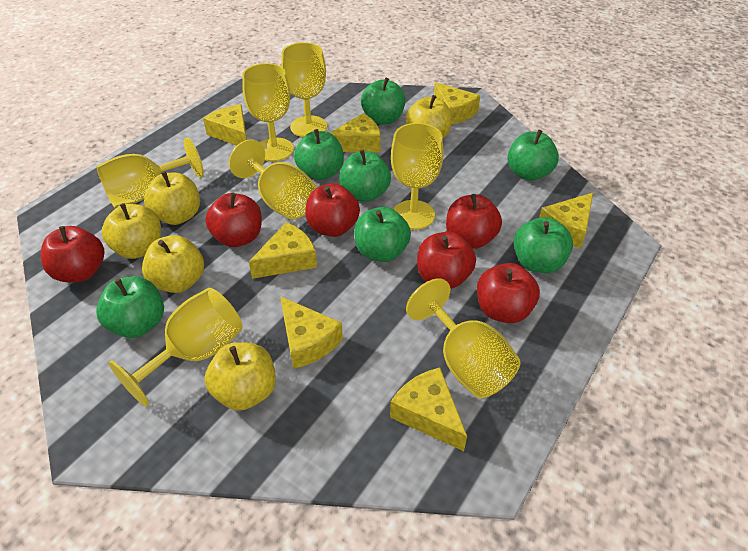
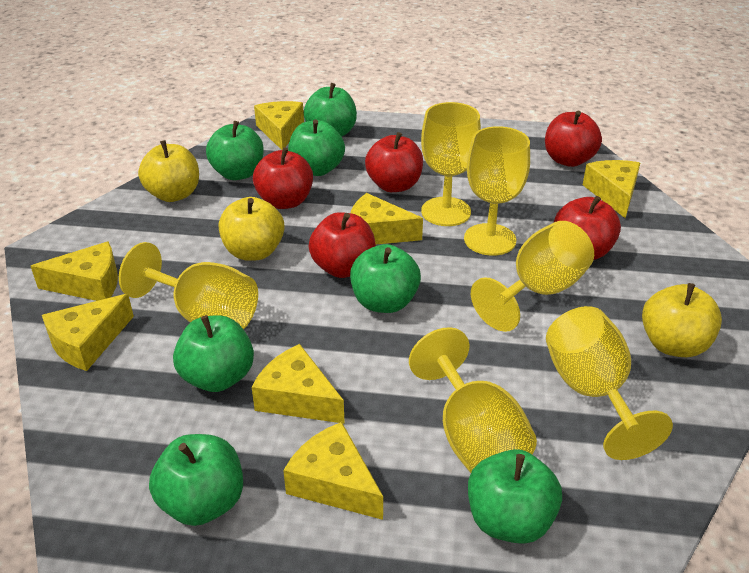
red apple: [41,226,104,283] [205,193,262,247] [305,183,360,237] [417,232,476,289] [446,194,502,249] [477,263,540,323] = 6 -> [253,147,313,209] [309,212,376,278] [365,132,423,192] [545,111,602,167] [554,196,621,260] = 5
yellow apple: [102,203,161,259] [142,235,204,293] [144,171,200,225] [205,342,276,411] [406,95,452,138] = 5 -> [138,140,199,202] [219,197,285,261] [642,283,722,357] = 3
yellow goblet: [97,138,204,207] [109,288,243,407] [229,139,317,219] [242,63,294,162] [281,42,327,137] [391,123,444,230] [406,278,520,398] = 7 -> [119,242,258,329] [409,327,537,473] [421,102,481,226] [464,126,530,256] [471,221,594,332] [546,306,673,460] = 6

